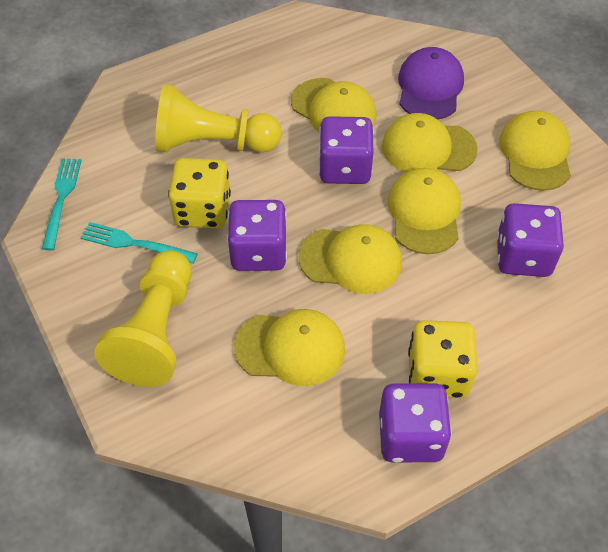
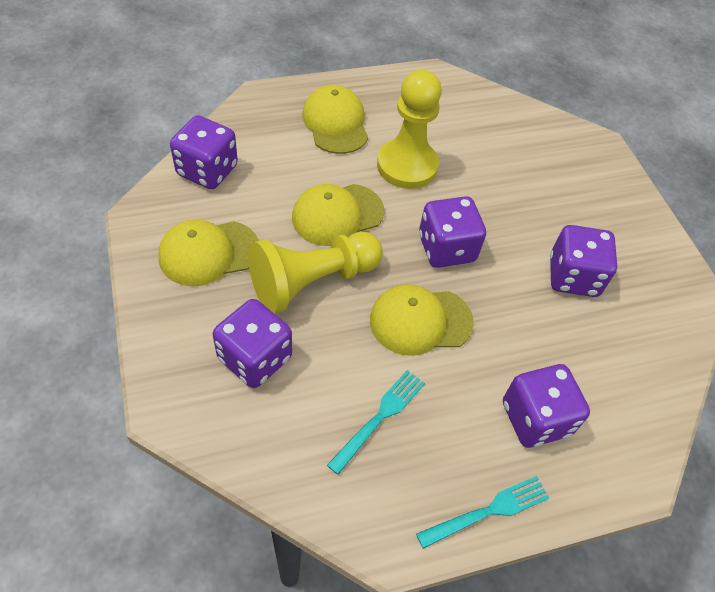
purple cap: [398,47,464,119] = 1 -> none = 0
purple dice: [227,200,287,271] [319,116,374,184] [379,384,452,462] [497,203,564,277] = 4 -> [170,115,238,189] [213,299,292,388] [419,196,486,268] [503,364,590,448] [550,225,617,297] = 5
yellow cap: [234,309,345,386] [291,78,376,132] [299,224,402,294] [382,113,478,172] [388,168,461,254] [499,110,571,191] = 6 -> [158,220,259,286] [292,184,384,246] [302,85,368,154] [370,284,474,356] = 4
yellow dice: [168,158,231,228] [408,320,478,398] = 2 -> none = 0

